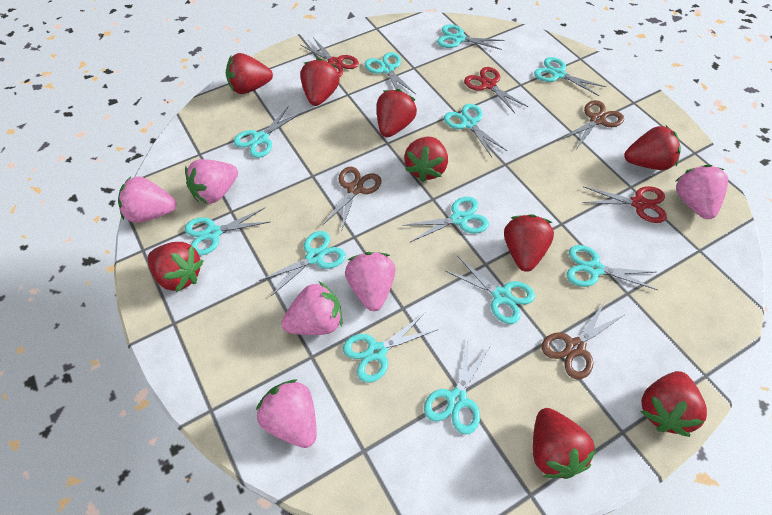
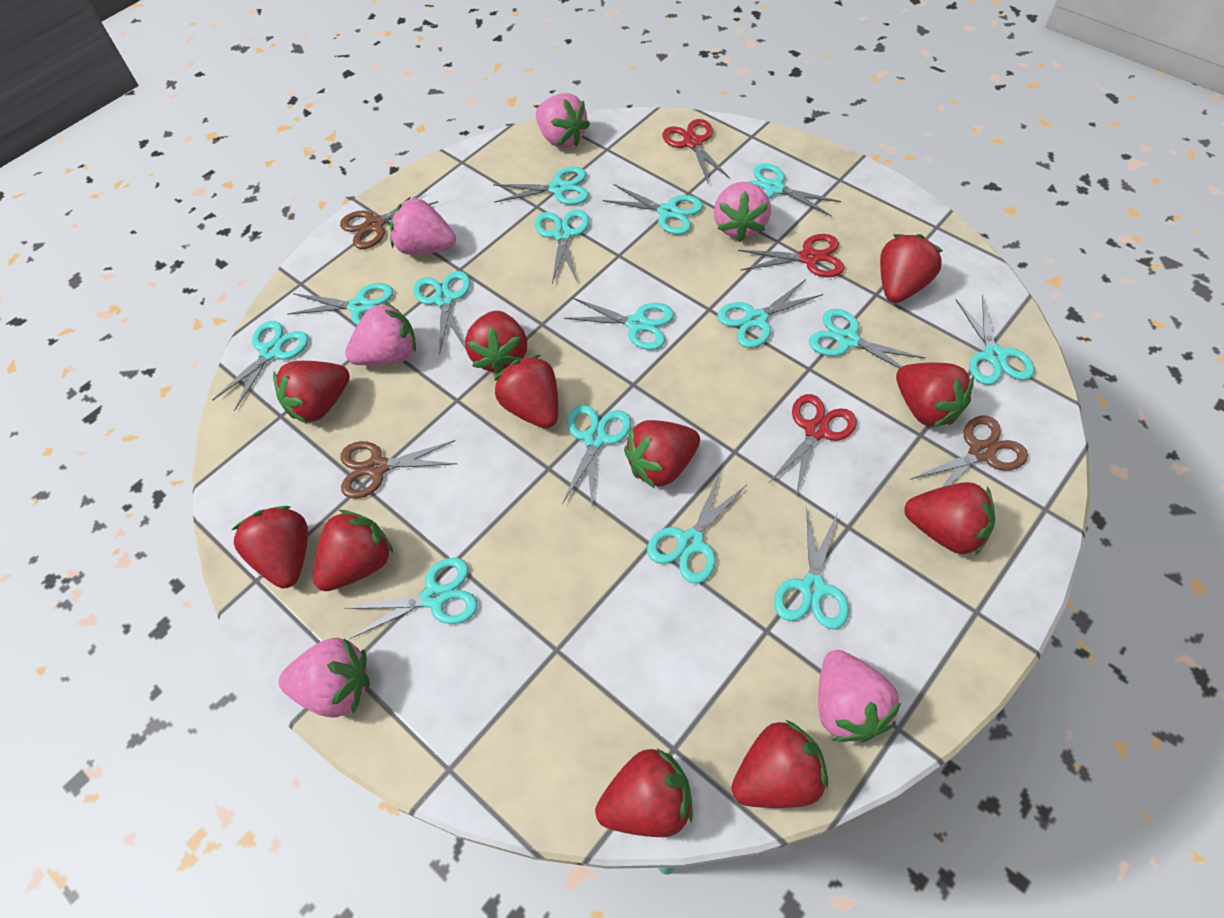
red strawberry: [147,242,204,292] [226,53,273,94] [300,58,340,106] [377,89,417,137] [404,137,448,182] [504,214,554,272] [533,408,596,479] [624,126,681,170] [640,371,707,437] = 9 -> [232,506,308,588] [273,361,350,424] [313,510,393,591] [465,311,527,374] [494,355,558,428] [595,748,693,837] [624,420,700,489] [731,720,828,808] [880,234,943,303] [896,363,974,428] [904,482,995,556] = 11
turquoise scissors: [185,208,270,256] [234,106,302,158] [259,231,346,296] [343,312,438,383] [365,52,416,94] [403,197,489,242] [424,337,490,435] [437,24,504,50] [444,104,507,157] [445,256,535,324] [534,57,606,96] [567,245,658,290] = 12 -> [212,321,308,411] [287,283,393,325] [345,558,478,639] [413,271,470,355] [493,167,589,205] [535,210,589,284] [562,405,631,506] [564,297,674,350] [603,184,703,235] [647,473,747,584] [717,279,823,348] [748,163,841,216] [774,507,849,629] [809,309,926,369] [955,294,1035,385] = 15

